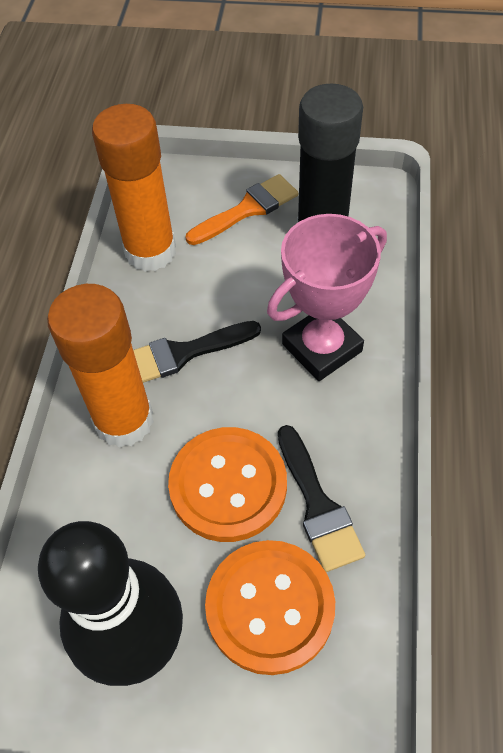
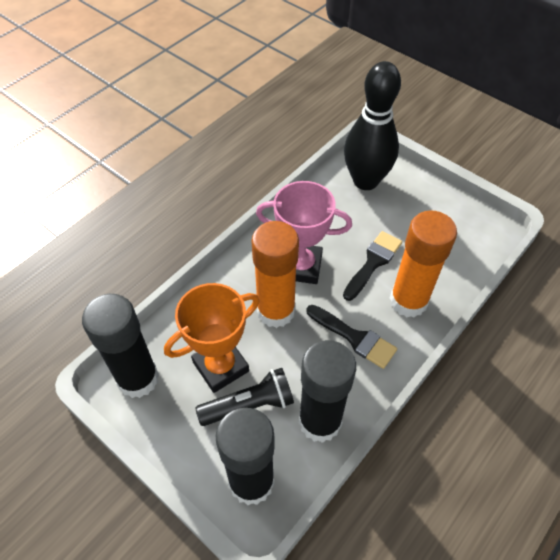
black flashlight: none = 0 -> [195,368,294,426] = 1
black glue stick: [297,84,363,223] = 1 -> [82,294,159,398] [216,408,275,505] [299,340,356,443] = 3
orange brush: [186,174,298,245] = 1 -> none = 0
orange button: [168,427,287,542] [205,540,335,675] = 2 -> none = 0
orange trophy: none = 0 -> [164,283,260,393] = 1

